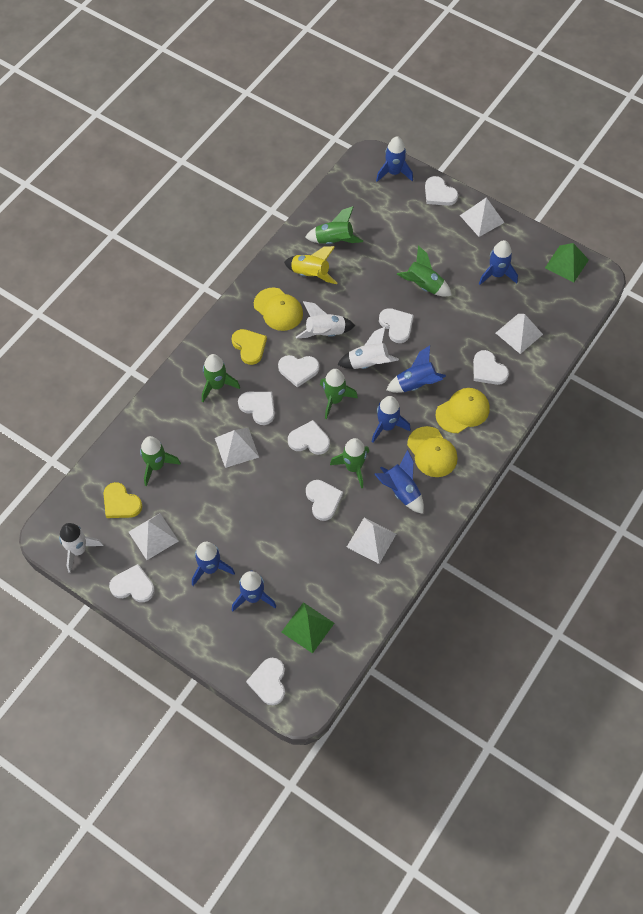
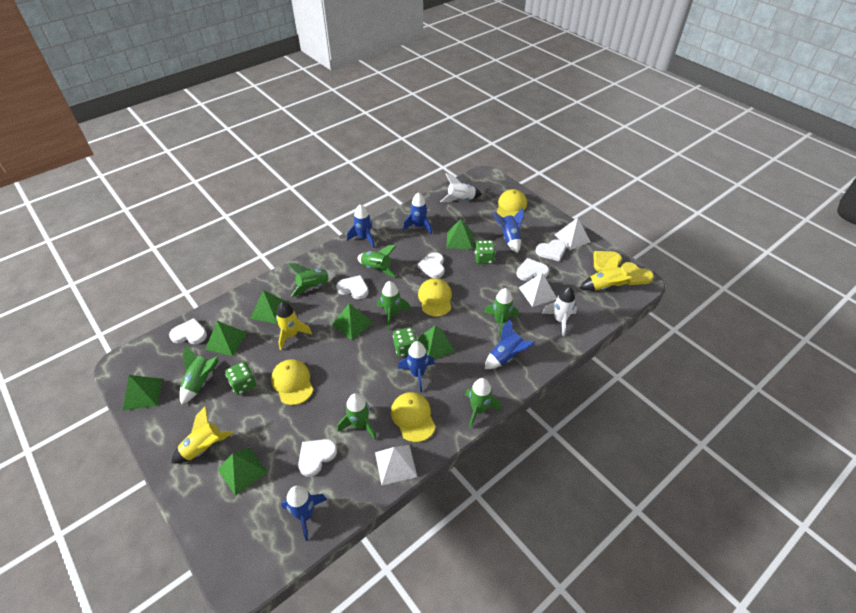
blue rocket: [192,542,235,586] [232,570,276,611] [372,396,411,443] [374,450,424,514] [376,136,413,182] [386,346,446,393] [479,240,518,285] = 7 -> [281,486,327,541] [347,204,375,248] [398,341,435,392] [403,192,432,234] [485,319,535,369] [493,208,524,253] = 6
green dice: none = 0 -> [225,362,256,395] [393,327,418,357] [475,240,496,264] = 3
green pyramid: [282,602,334,654] [545,243,589,282] = 2 -> [123,375,162,411] [205,321,247,356] [218,447,268,496] [250,290,289,324] [331,303,373,340] [417,326,455,360] [446,220,473,249] = 7
green rocket: [140,436,181,486] [202,354,240,402] [305,206,363,244] [320,369,358,419] [330,438,369,488] [397,246,452,296] = 6 -> [179,345,219,405] [288,263,335,297] [337,393,376,440] [358,245,397,277] [377,281,410,330] [465,378,501,428] [484,288,518,337] = 7
white heart: [109,564,155,602] [238,392,275,425] [246,658,285,705] [278,355,319,387] [288,420,330,455] [306,480,343,521] [379,308,414,343] [425,176,458,206] [473,350,509,385] = 9 -> [169,318,207,344] [298,439,337,477] [336,275,369,299] [417,252,444,278] [516,258,549,281] [536,239,566,261] = 6
white pyramid: [129,513,179,560] [215,428,259,468] [347,518,396,564] [460,198,505,237] [496,314,543,354] = 5 -> [375,445,417,485] [519,273,557,307] [555,218,591,250] = 3
white rocket: [59,523,103,573] [296,301,355,338] [337,326,399,369] = 3 -> [440,173,482,202] [542,287,577,336] = 2
yellow cap: [254,288,303,331] [407,426,457,477] [436,388,490,433] = 3 -> [271,359,313,405] [391,392,436,442] [418,278,452,317] [497,189,527,217] = 4
yellow rocket: [284,246,337,284] = 1 -> [171,406,234,464] [276,302,312,350] [580,254,632,291] = 3

